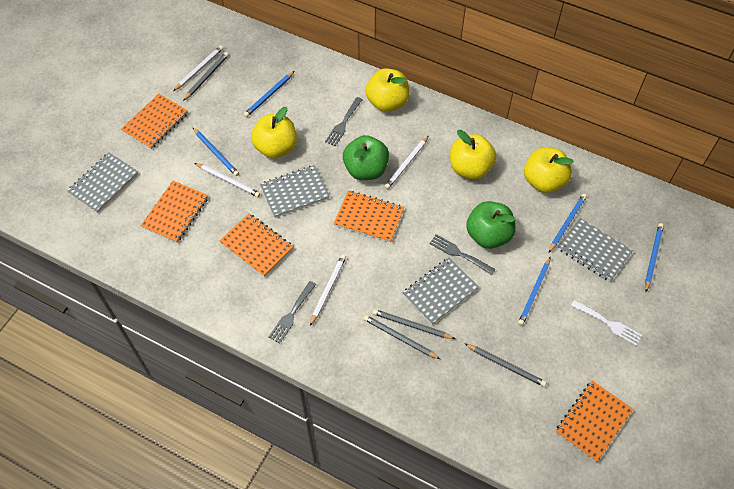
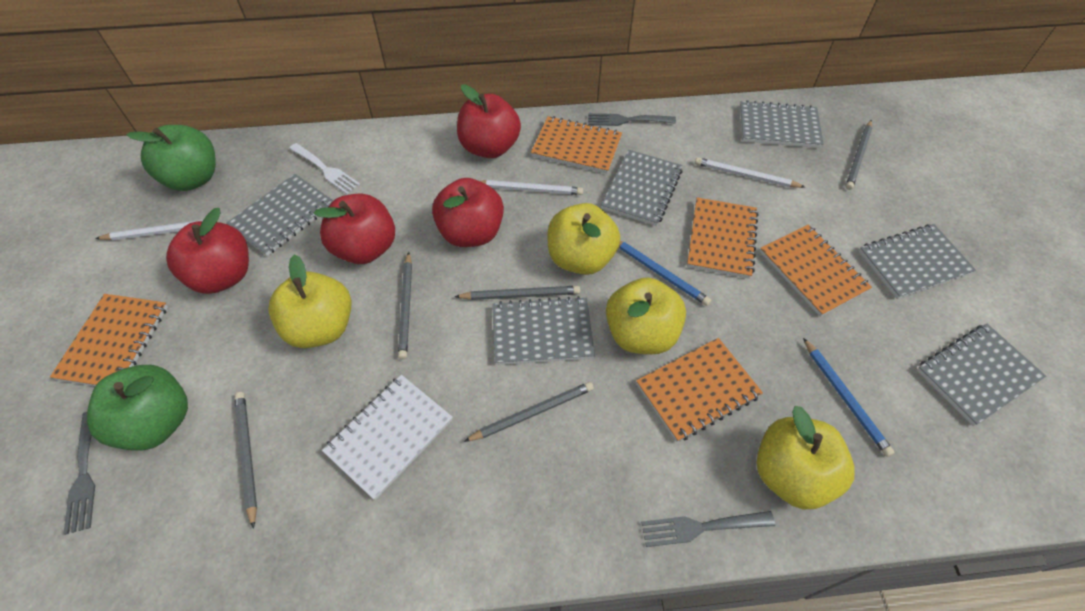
blue pencil: [192,127,239,176] [244,71,294,117] [518,257,550,326] [549,194,587,252] [645,223,664,292] = 5 -> [619,241,711,306] [803,338,895,457] = 2
grey notebook: [67,153,138,213] [260,165,330,218] [403,258,479,325] [558,218,633,282] = 4 -> [227,174,333,256] [492,296,595,365] [601,150,682,226] [740,100,823,148] [859,224,976,299] [917,324,1046,426] = 6
grey pencil: [183,52,229,101] [363,315,440,359] [373,309,455,339] [465,344,547,387] = 4 -> [235,392,257,529] [398,252,412,359] [454,286,580,300] [464,382,594,442] [845,120,872,190] = 5
red apple: none = 0 -> [166,208,249,294] [314,193,395,264] [432,178,504,247] [457,84,521,158] = 4
white notebook: none = 0 -> [322,375,453,500] = 1
white pencil: [173,45,223,91] [195,163,260,197] [310,255,346,326] [385,136,429,189] = 4 -> [95,220,219,240] [480,180,583,195] [695,157,805,188] = 3

